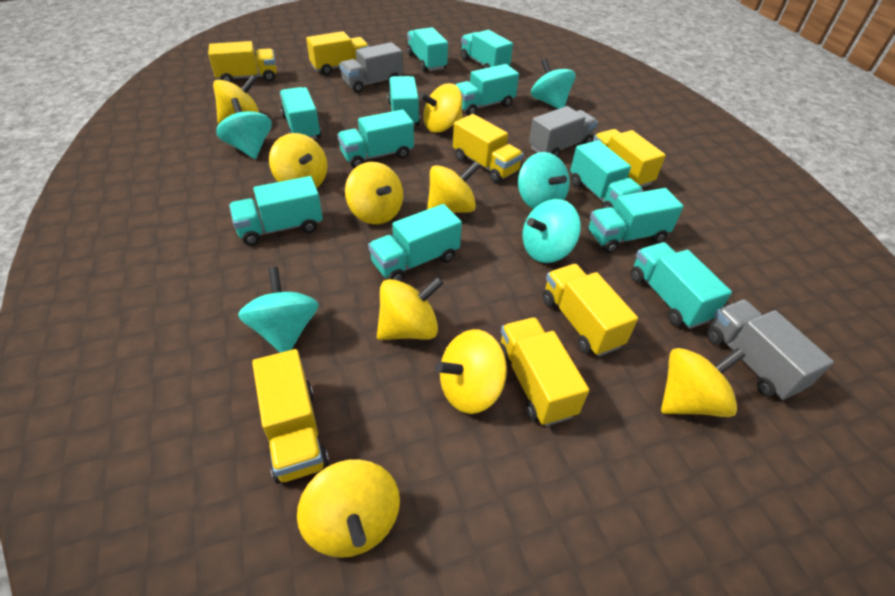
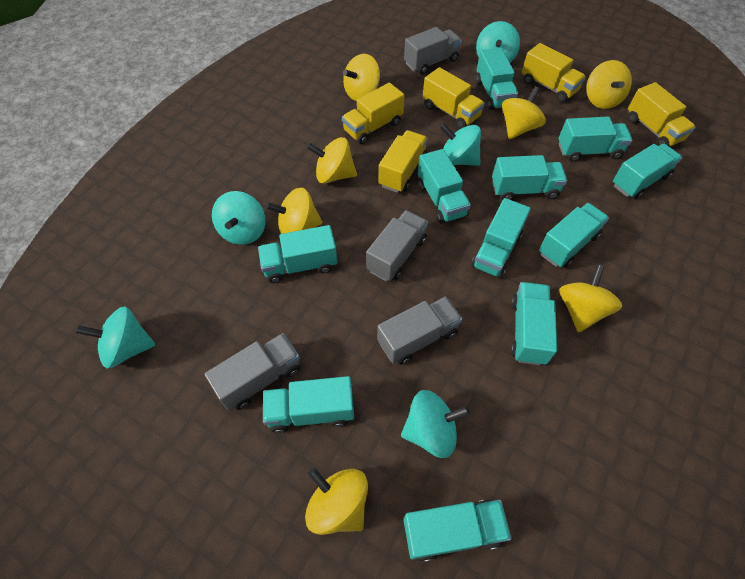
grey truck: [339,42,403,93] [529,106,598,157] [707,300,834,400] = 3 -> [205,333,300,410] [366,210,428,282] [377,297,462,365] [404,27,462,75] = 4
yellow spinning top: [213,75,259,124] [269,133,327,188] [297,459,400,558] [345,162,403,224] [377,277,444,340] [420,83,463,133] [427,162,480,213] [435,330,507,414] [661,348,746,417] = 9 -> [266,188,322,234] [305,467,368,535] [307,137,357,184] [343,54,380,101] [502,86,546,139] [559,264,622,332] [586,60,632,109] = 7
yellow truck: [208,41,277,83] [252,349,329,484] [306,31,369,75] [453,114,523,183] [500,317,589,426] [543,264,638,356] [593,129,666,187] = 7 -> [342,83,404,144] [379,130,428,193] [423,67,485,129] [522,43,586,102] [628,82,696,146] = 5

